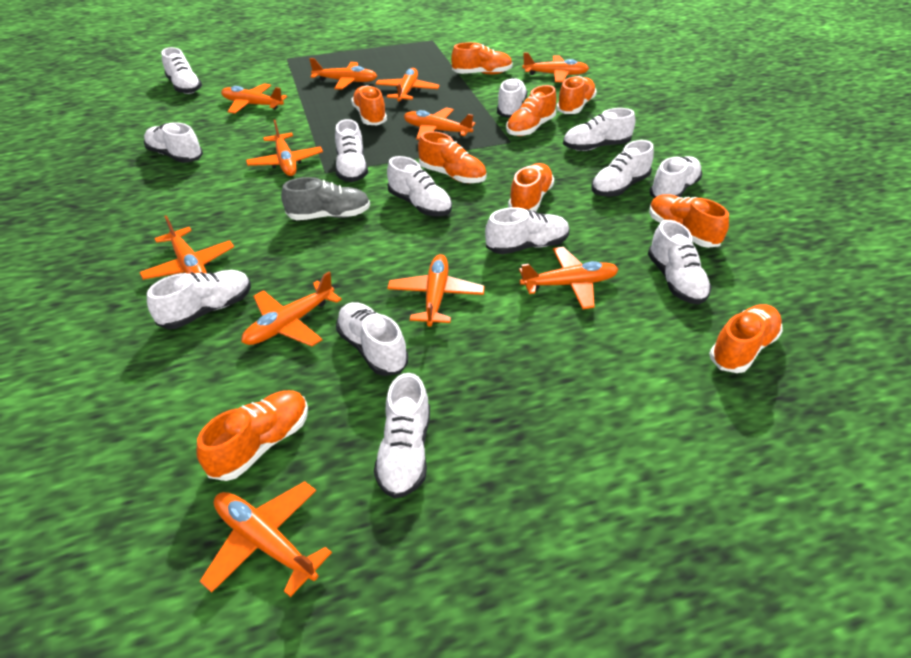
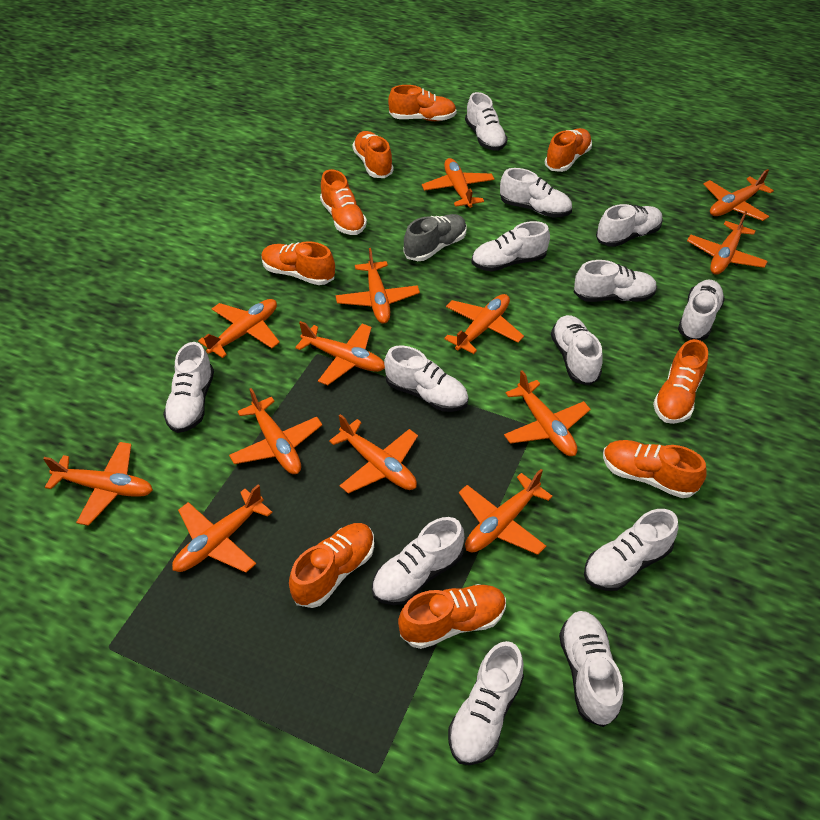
orange plane: [139,215,234,280] [200,481,332,597] [221,83,287,114] [241,272,342,347] [246,120,323,176] [309,58,377,90] [376,68,440,103] [387,254,485,327] [404,107,476,140] [519,247,619,309] [522,52,589,82] = 11 -> [43,442,153,526] [172,485,273,573] [198,299,280,358] [229,388,322,474] [295,321,385,385] [329,414,418,494] [336,248,420,324] [422,158,495,208] [444,294,524,354] [459,469,553,555] [504,370,591,456] [687,211,768,275] [703,169,774,221] = 13

